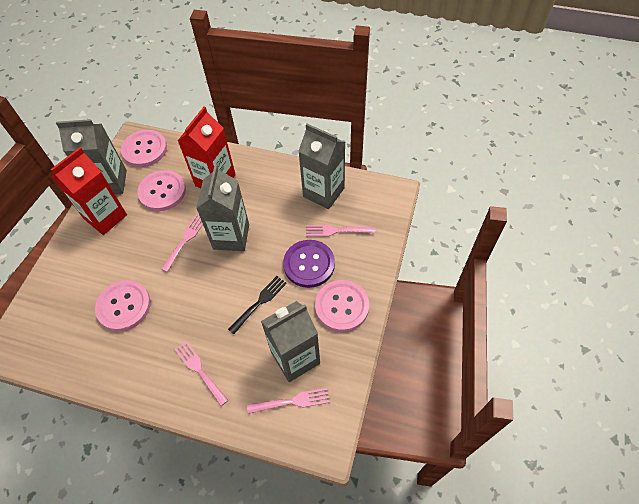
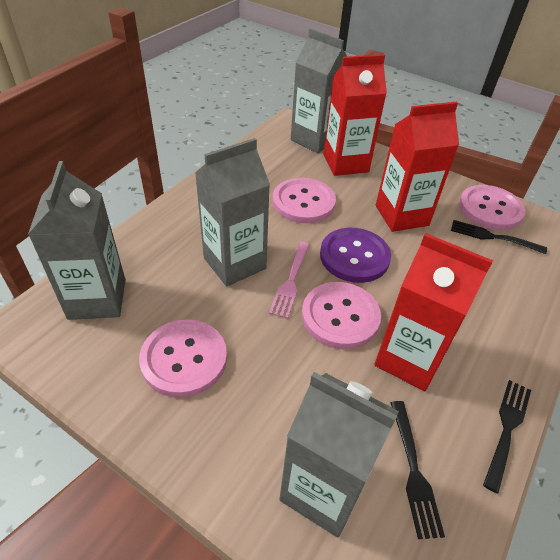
black fork: [228,276,287,334] = 1 -> [391,401,445,539] [451,220,547,254] [483,380,531,494] = 3
pink fork: [161,215,203,272] [175,341,228,406] [247,388,330,414] [306,225,375,236] = 4 -> [269,242,310,319] = 1
red carton: [51,147,127,235] [178,106,236,188] = 2 -> [323,54,387,176] [374,233,493,391] [376,102,459,232] = 3

